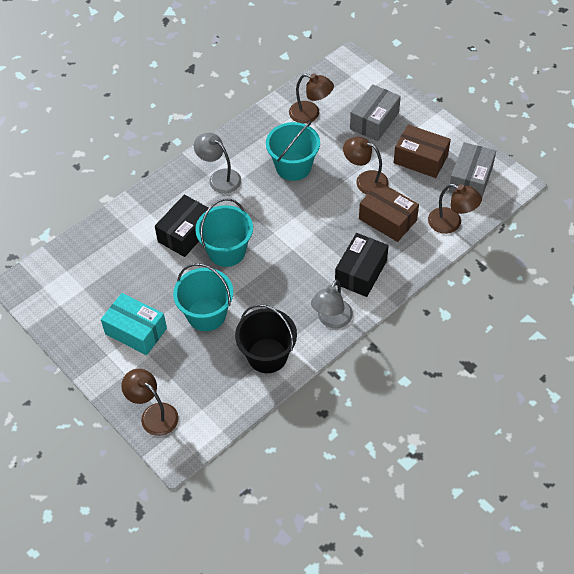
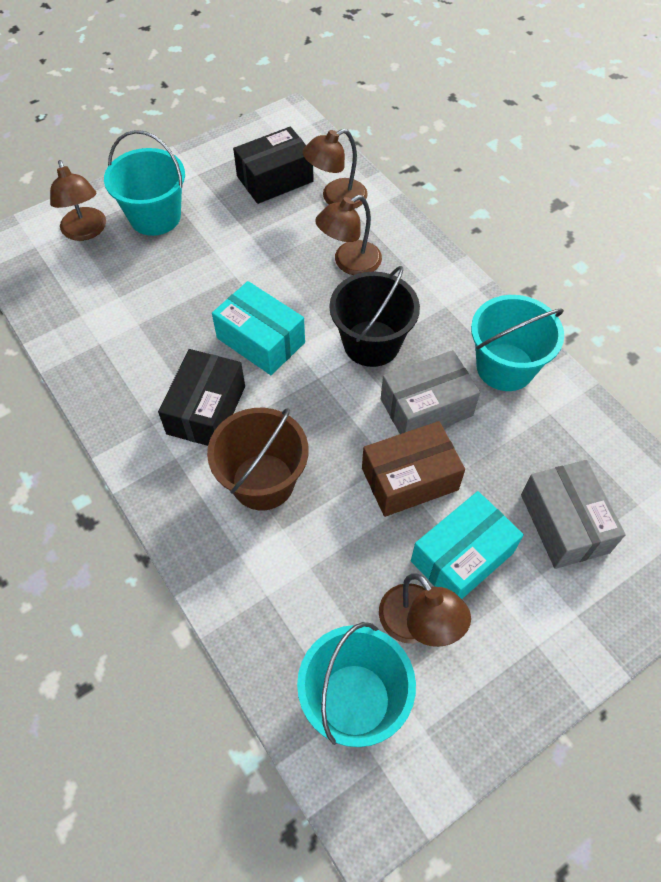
brown box: [359,182,419,242] [394,124,451,178] = 2 -> [362,421,465,517] = 1
brown bucket: none = 0 -> [207,408,308,510] = 1
grey lamp: [194,133,241,193] [311,279,353,328] = 2 -> none = 0
turquoise box: [101,293,167,355] = 1 -> [212,281,305,375] [411,491,524,599] = 2

